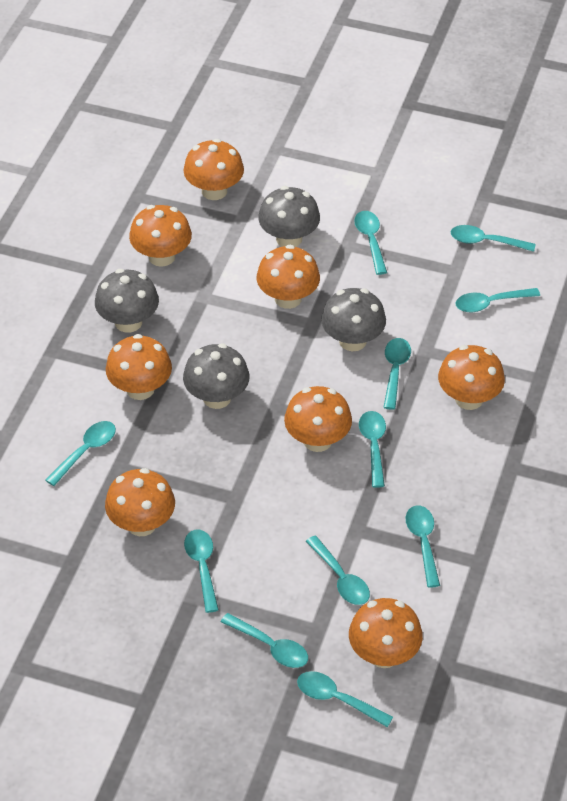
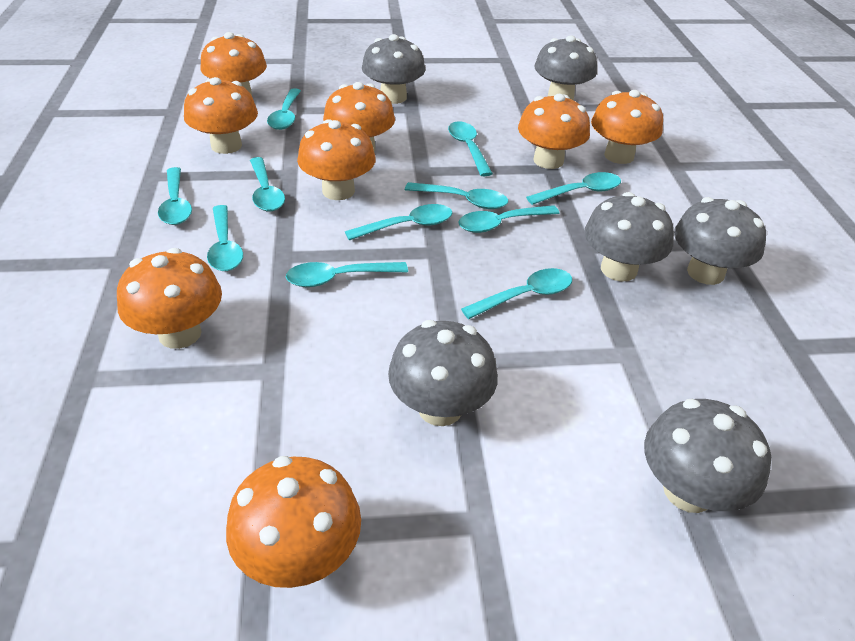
grey mushroom: [95,269,159,333] [183,343,249,409] [258,186,320,247] [321,288,386,351] = 4 -> [362,34,425,104] [388,320,498,426] [534,35,597,100] [584,192,674,282] [644,399,771,513] [674,197,766,285] = 6

